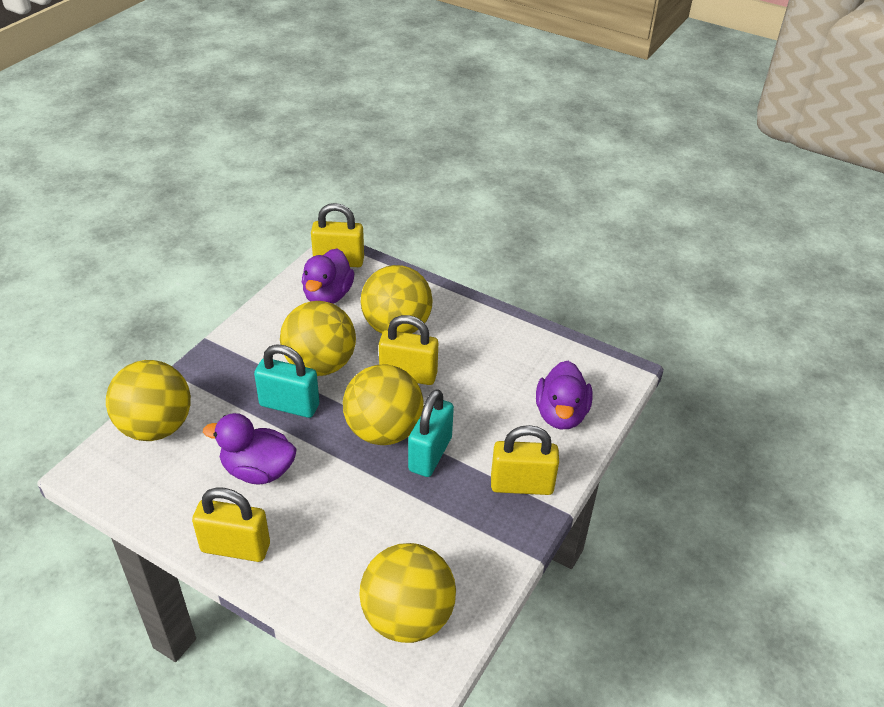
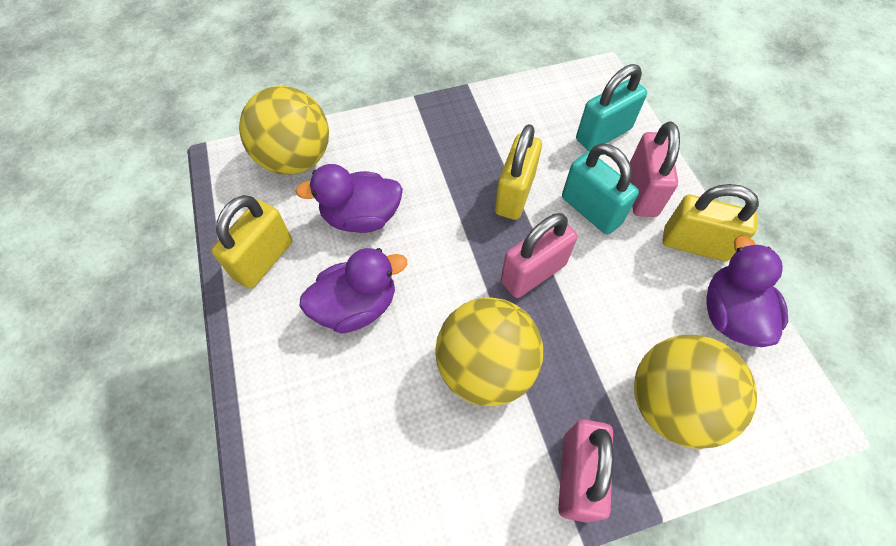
pink padlock: none = 0 -> [501,213,578,298] [558,419,614,523] [630,122,680,217] = 3
yellow ball: [106,360,191,441] [280,301,356,376] [343,364,424,445] [359,543,456,643] [360,265,433,334] = 5 -> [239,86,329,175] [435,297,543,406] [634,335,757,449] = 3
yellow padlock: [192,487,270,562] [311,203,364,267] [379,315,438,385] [491,425,559,495] = 4 -> [211,195,292,289] [495,124,542,220] [662,184,759,261] = 3

